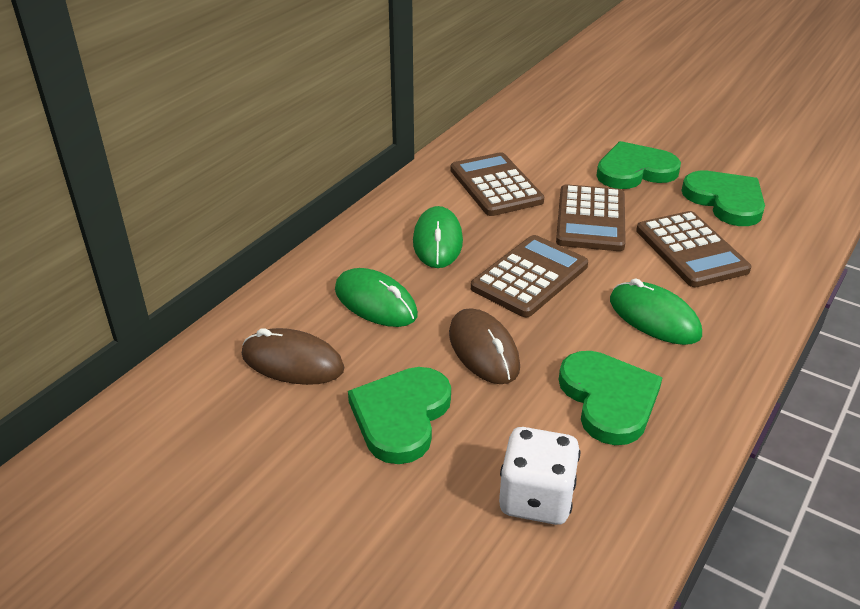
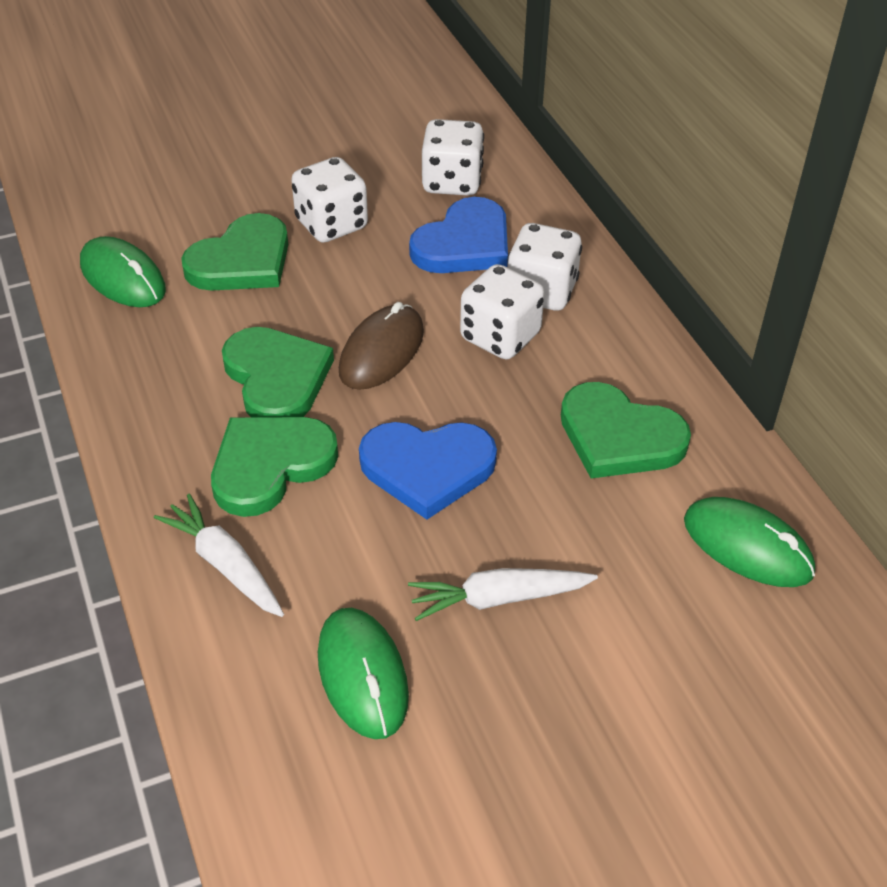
blue heart: none = 0 -> [359,422,497,520] [409,197,508,273] = 2
brown calculator: [451,152,544,216] [471,235,588,317] [556,184,626,251] [636,211,751,287] = 4 -> none = 0
brown mouse: [242,328,345,385] [449,308,520,384] = 2 -> [339,302,424,390] = 1
white carrot: none = 0 -> [154,494,284,617] [408,568,598,621] = 2
white dice: [499,427,580,525] = 1 -> [291,157,368,242] [422,119,484,196] [460,264,545,359] [507,223,582,311] = 4

